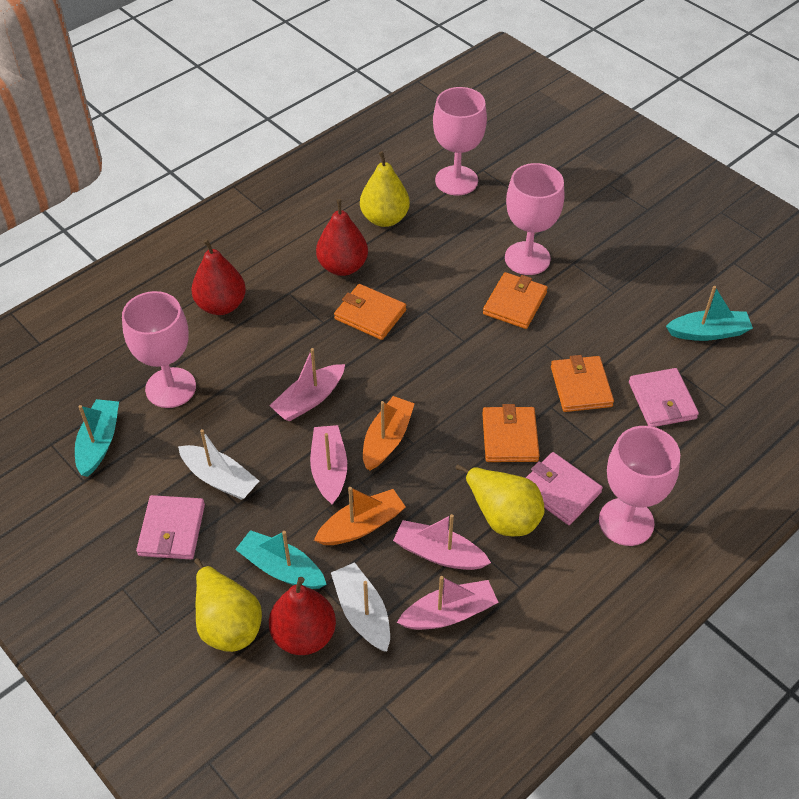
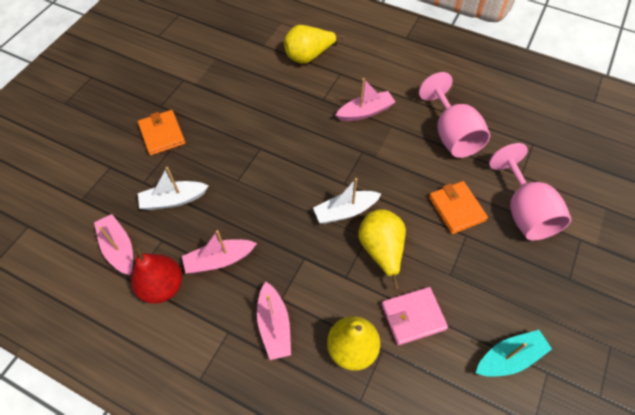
orange boat: [314,487,406,545] [363,396,415,471] = 2 -> none = 0
orange wallet: [334,284,406,340] [482,404,540,462] [483,272,548,329] [551,355,614,412] = 4 -> [138,110,185,155] [429,181,488,234] = 2
pink goblet: [122,291,196,408] [433,87,487,196] [505,163,564,275] [599,426,680,546] = 4 -> [419,72,490,158] [489,143,571,241] = 2
pink wallet: [136,495,205,559] [526,452,603,525] [629,368,699,427] = 3 -> [382,287,448,345] = 1
red pear: [191,239,246,315] [269,577,336,655] [316,199,368,276] = 3 -> [131,247,182,304] = 1
turquoise boat: [75,399,119,477] [235,530,327,589] [666,286,753,341] = 3 -> [476,330,552,377] = 1

